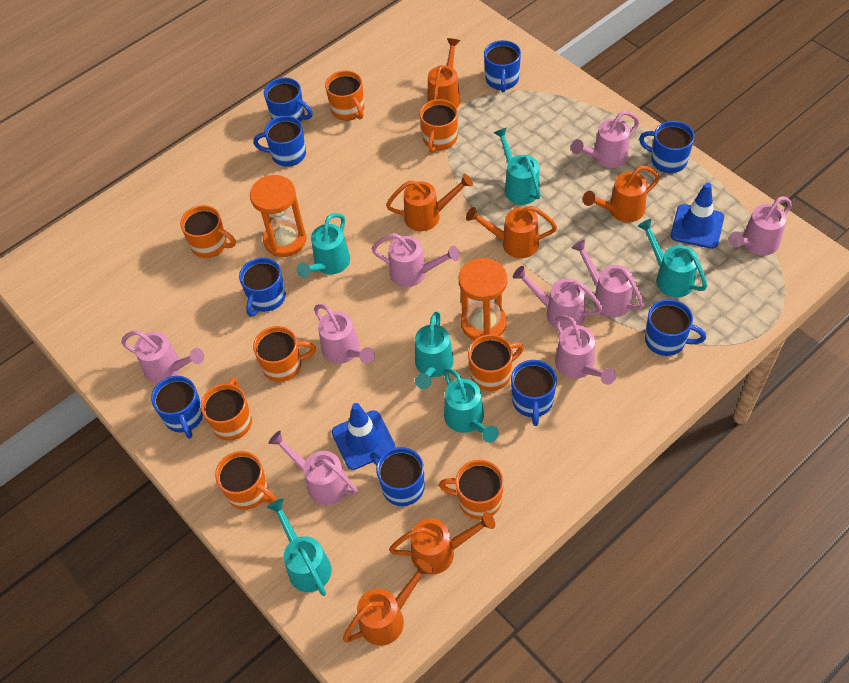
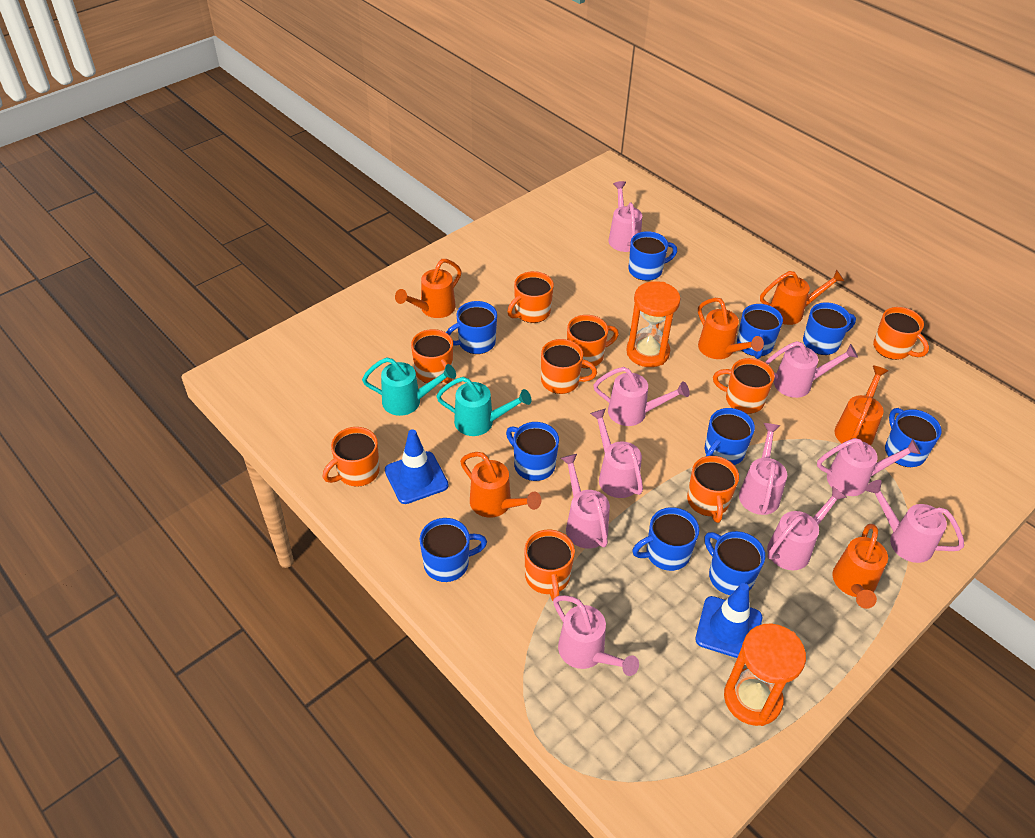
blue mug: [151,376,203,439] [239,257,286,317] [253,116,306,167] [264,78,312,122] [370,447,425,506] [484,40,521,92] [511,360,557,426] [639,121,694,173] [645,299,706,356] = 9 -> [420,518,487,582] [446,301,497,354] [506,422,559,481] [628,231,677,281] [632,507,699,571] [704,531,765,595] [705,408,755,465] [737,304,783,359] [803,302,856,355] [885,408,942,467] = 10
orange mug: [180,205,236,258] [201,377,252,441] [215,451,276,510] [253,326,316,382] [325,70,364,120] [420,99,458,153] [439,460,504,519] [468,334,524,391] = 8 -> [323,427,380,487] [411,329,453,384] [507,271,554,323] [524,529,575,601] [541,339,597,394] [567,315,619,368] [687,456,739,523] [713,358,775,414] [873,307,929,360] = 9
pink watering can: [121,330,204,384] [268,431,358,505] [314,304,375,364] [372,233,460,287] [513,266,603,330] [555,315,616,385] [571,111,640,168] [572,239,644,317] [729,196,792,256] = 9 -> [553,595,639,676] [561,454,610,548] [590,409,643,498] [593,367,690,426] [608,181,642,252] [739,423,787,515] [765,341,858,398] [767,486,847,570] [817,438,921,496] [865,480,964,563] = 10
turquoise watering can: [267,499,332,596] [296,213,350,278] [415,312,454,389] [444,368,499,442] [493,127,541,205] [637,219,707,297] = 6 -> [362,358,456,416] [436,377,531,436] = 2

